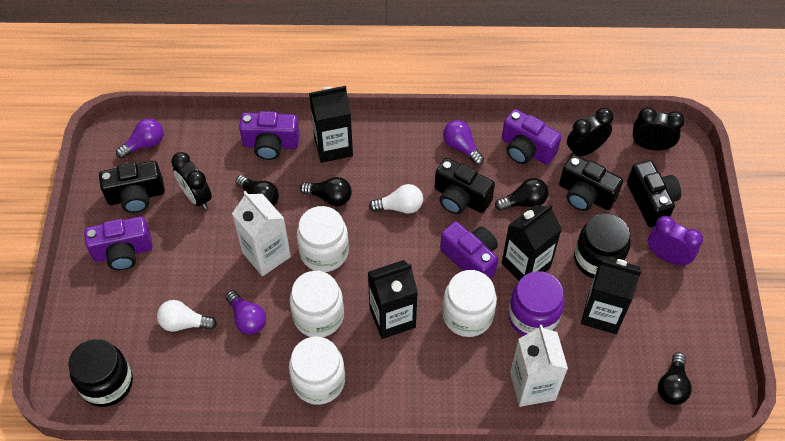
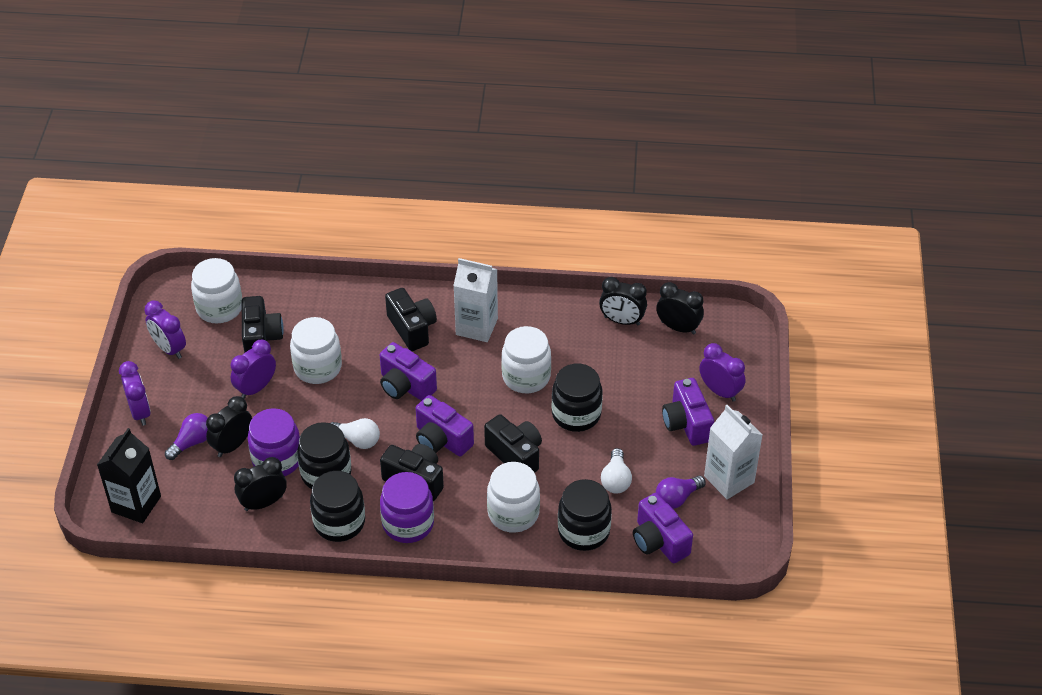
black carton: [309,86,353,163] [368,260,418,339] [501,204,562,281] [581,256,641,334] = 4 -> [97,428,161,523] = 1
black clock: [171,152,212,209] [567,108,613,156] [633,107,685,150] = 3 -> [206,396,252,457] [234,457,287,511] [599,277,647,326] [656,282,704,335] = 4
black jar: [68,339,133,407] [574,213,631,279] = 2 -> [297,422,351,489] [310,471,365,542] [552,363,602,432] [558,479,612,551] = 4
black light bulb: [236,175,279,206] [300,177,352,206] [495,178,549,211] [658,352,692,405] = 4 -> none = 0
purple clock: [648,216,703,266] = 1 -> [119,361,151,426] [144,301,186,359] [231,340,276,399] [699,343,746,402] = 4
purple jar: [508,271,565,336] = 1 -> [248,408,300,476] [380,472,434,543] = 2
purple light bulb: [116,118,164,159] [225,290,266,335] [443,120,484,165] = 3 -> [165,413,208,460] [656,476,706,509] = 2

